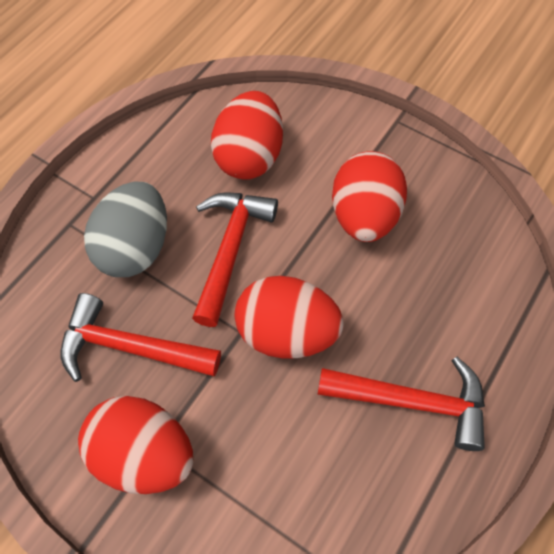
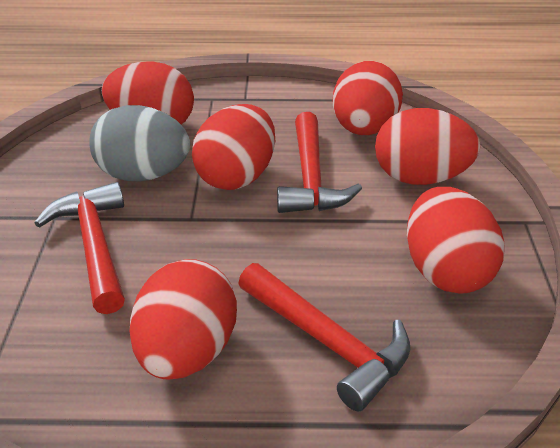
red egg: [78,396,193,494] [211,91,283,180] [235,276,344,359] [332,151,407,242] = 4 -> [102,61,194,124] [130,259,237,380] [192,104,275,190] [333,61,403,135] [375,108,480,185] [407,187,505,294] = 6

